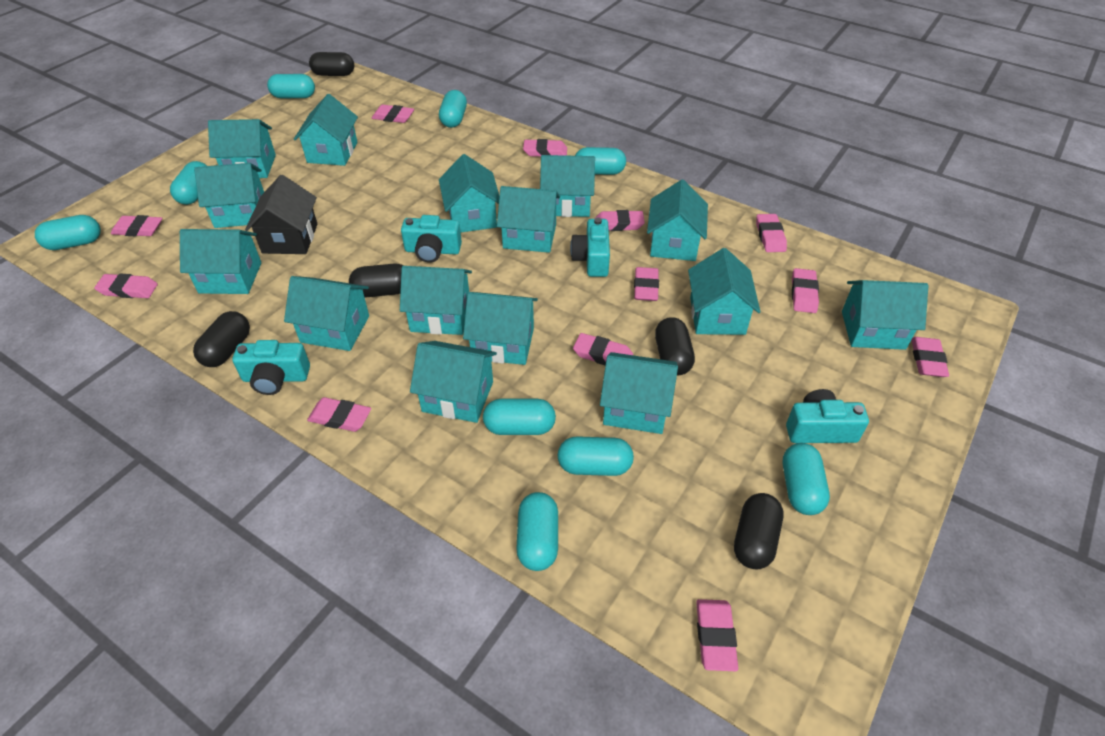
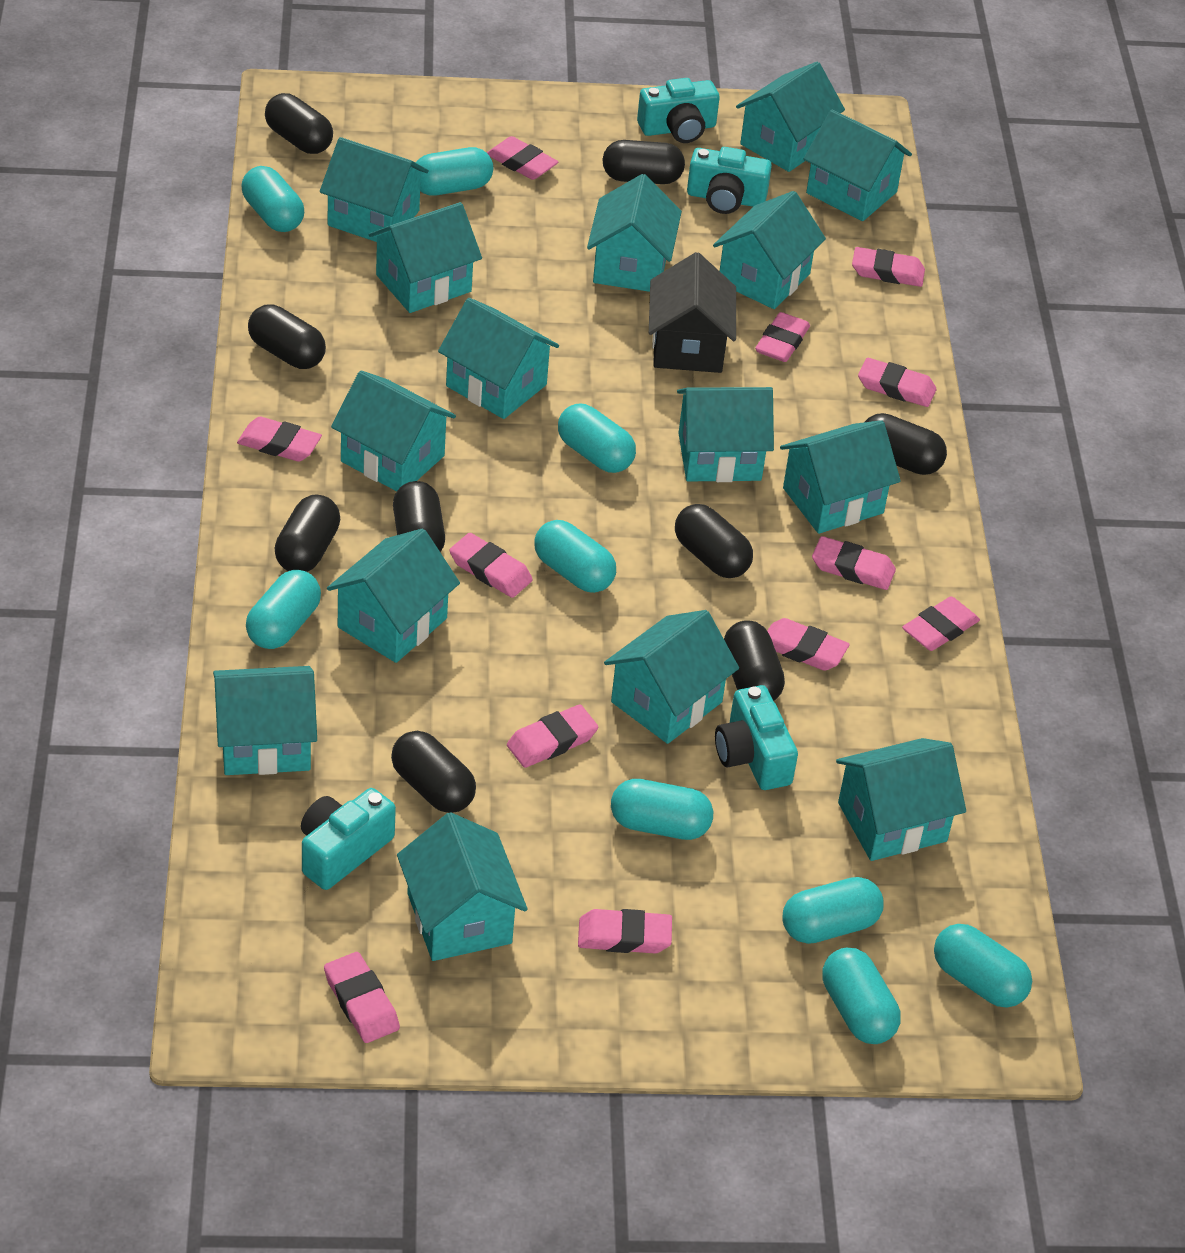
black capsule: [193,311,250,367] [309,52,354,76] [349,264,403,297] [655,317,695,375] [734,493,784,569] = 5 -> [248,304,326,369] [265,93,333,154] [274,494,341,572] [391,731,476,813] [393,481,445,552] [603,140,685,184] [675,504,753,578] [724,621,785,701] [865,413,947,475] = 9

